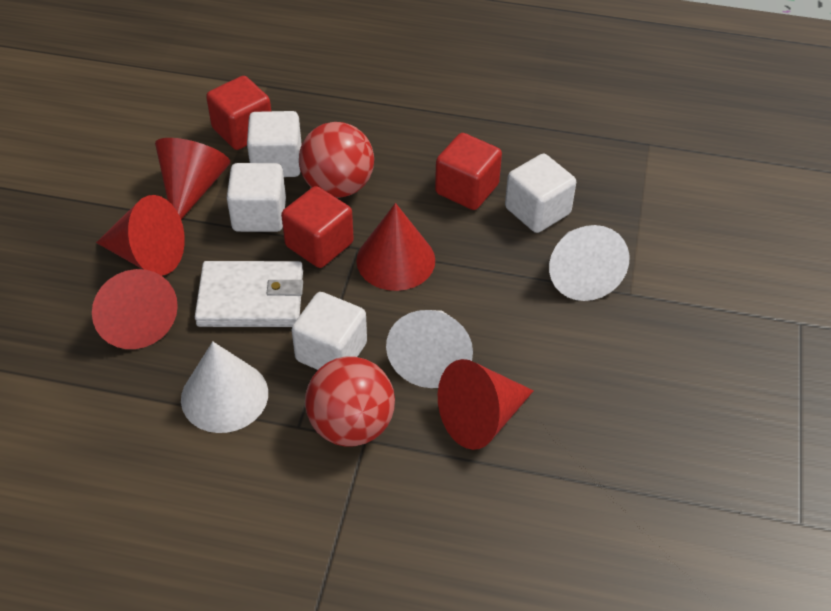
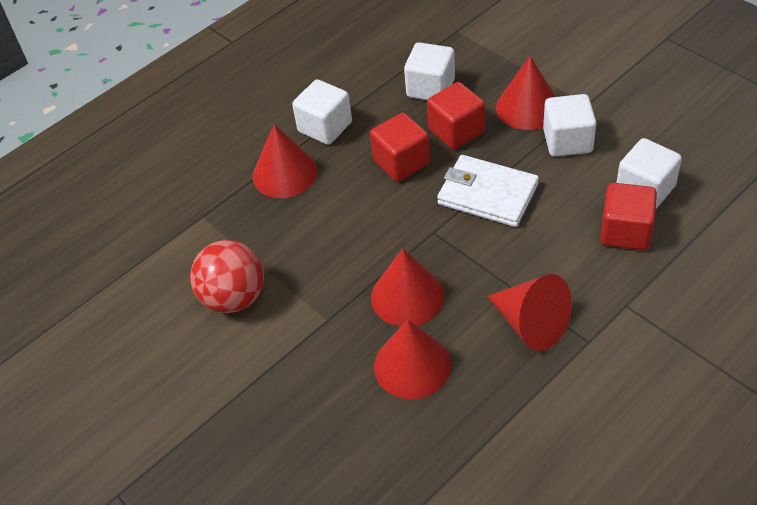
red ball: [299,122,374,198] [305,356,395,447] = 2 -> [190,240,264,313] = 1
white cone: [181,341,268,433] [386,310,473,388] [549,225,630,301] = 3 -> none = 0

